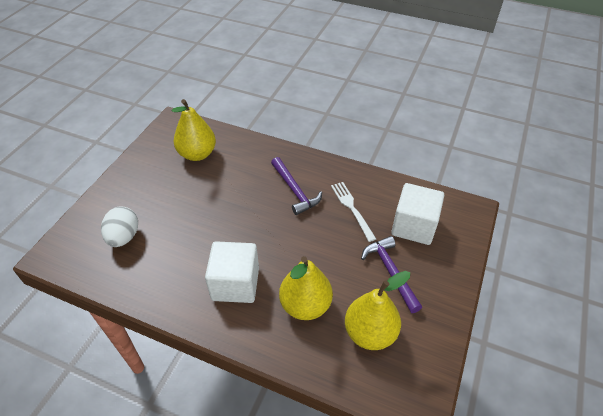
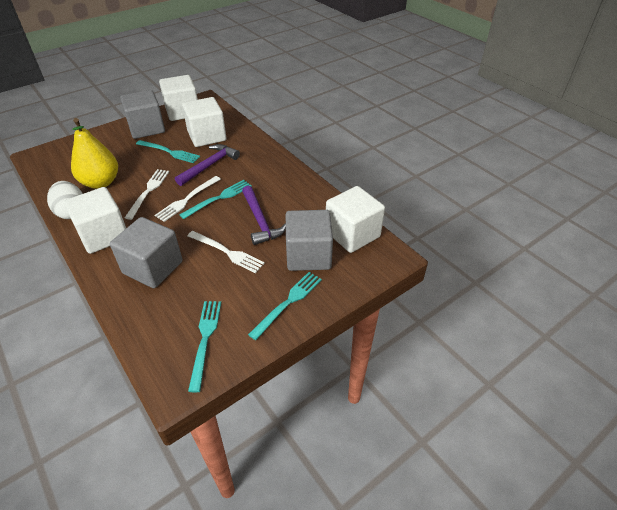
grey cube: none = 0 -> [110,217,183,288] [120,90,165,139] [286,210,333,271] = 3
turquoise fork: none = 0 -> [136,140,200,163] [179,180,252,219] [188,301,221,392] [248,272,322,340] = 4
white cube: [205,241,259,303] [391,183,444,245] = 2 -> [64,187,126,254] [159,75,198,121] [182,97,226,147] [326,186,385,253] = 4
white fork: [331,182,376,242] = 1 -> [125,169,169,220] [154,176,221,222] [187,231,265,273] = 3
yellow pear: [172,99,216,161] [279,256,333,320] [345,271,410,350] = 3 -> [71,118,118,189] = 1

